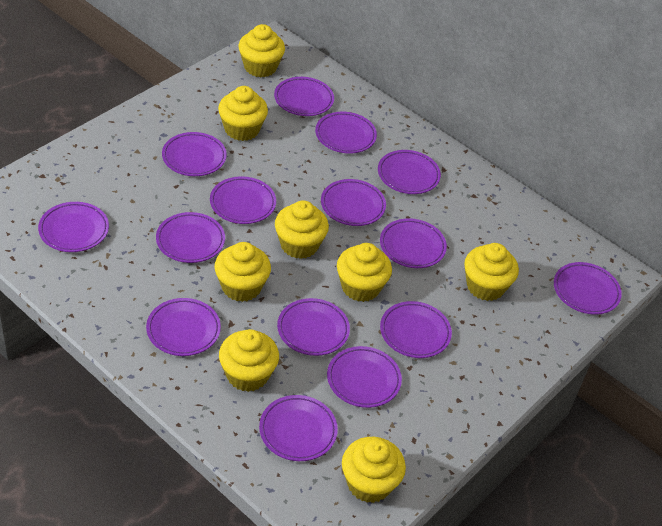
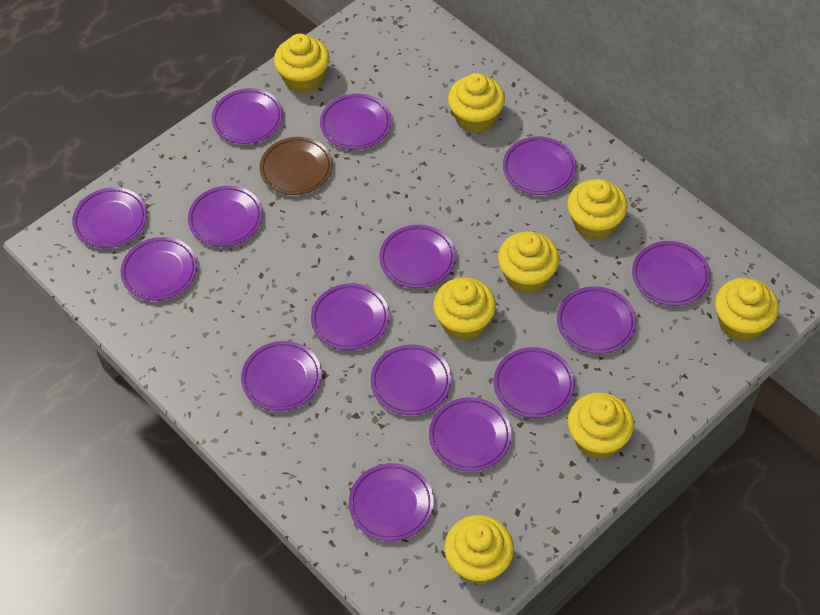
brown plate: none = 0 -> [259,137,333,195] = 1

